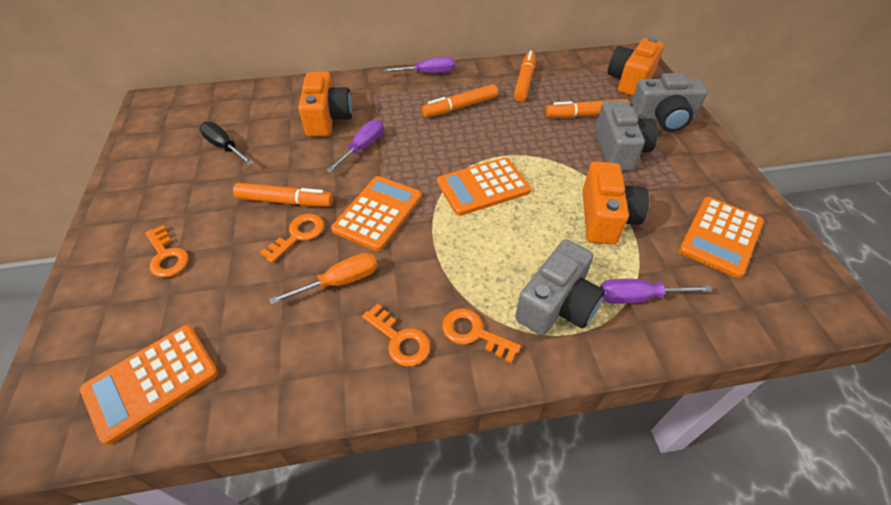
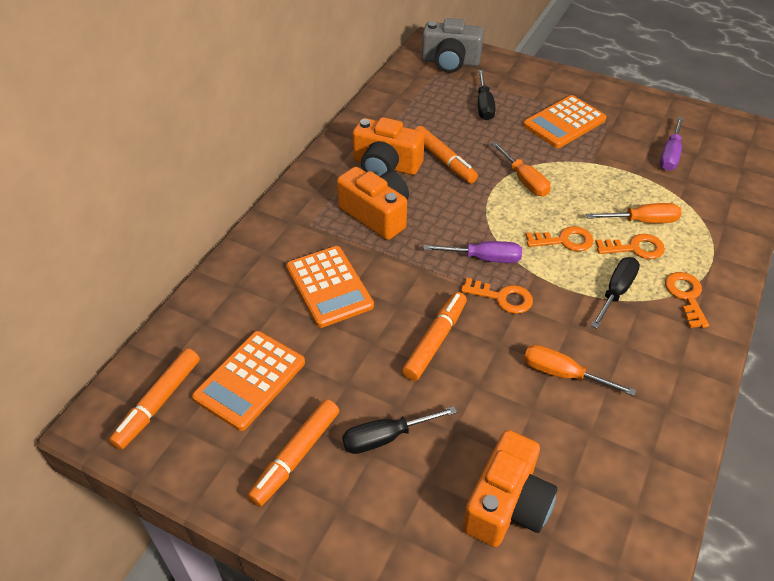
black screwdriver: [199,122,254,165] = 1 -> [342,406,457,454] [478,70,496,120] [591,257,640,329] = 3
grey camera: [515,239,605,336] [595,101,658,171] [630,73,707,132] = 3 -> [422,18,484,73] = 1
orange calculator: [80,325,218,445] [331,176,422,251] [437,157,531,216] [679,197,764,278] = 4 -> [192,331,305,431] [286,246,374,328] [523,95,607,148] = 3
orange screwdriver: [270,253,377,305] = 1 -> [491,142,551,196] [524,345,636,396] [586,203,682,223] = 3
purple screwdriver: [326,120,384,173] [383,57,455,73] [600,279,712,304] = 3 -> [423,241,522,263] [660,117,684,171] = 2

